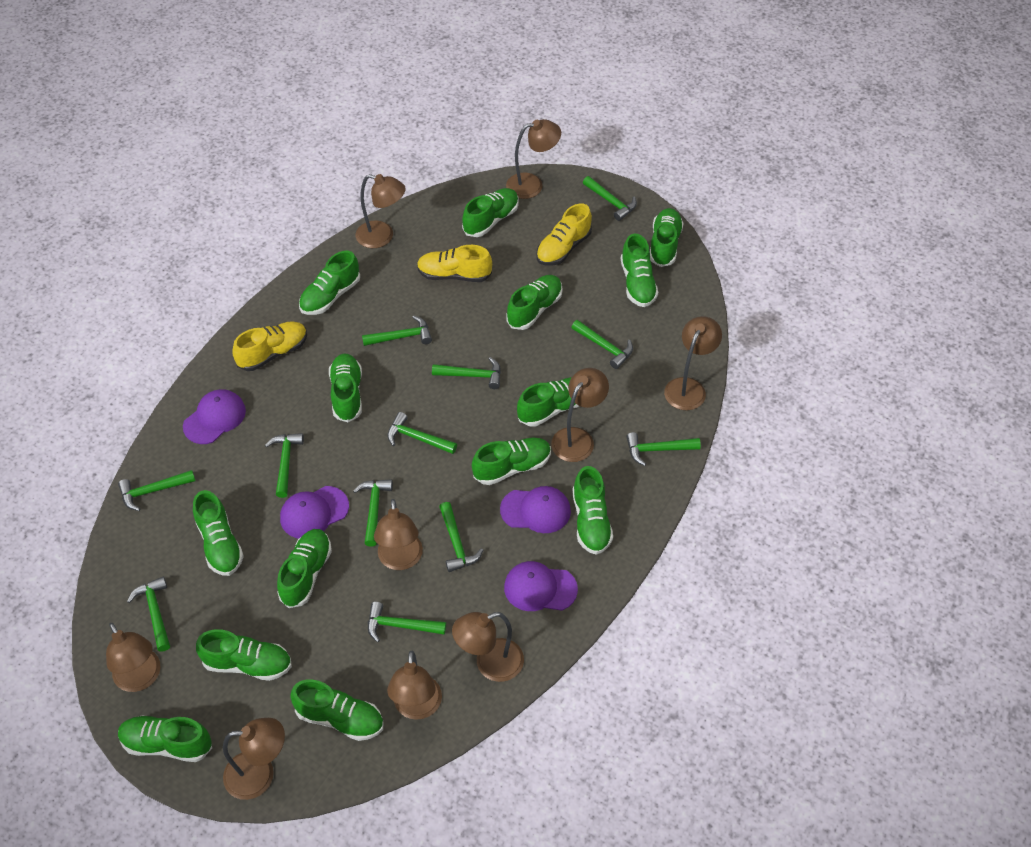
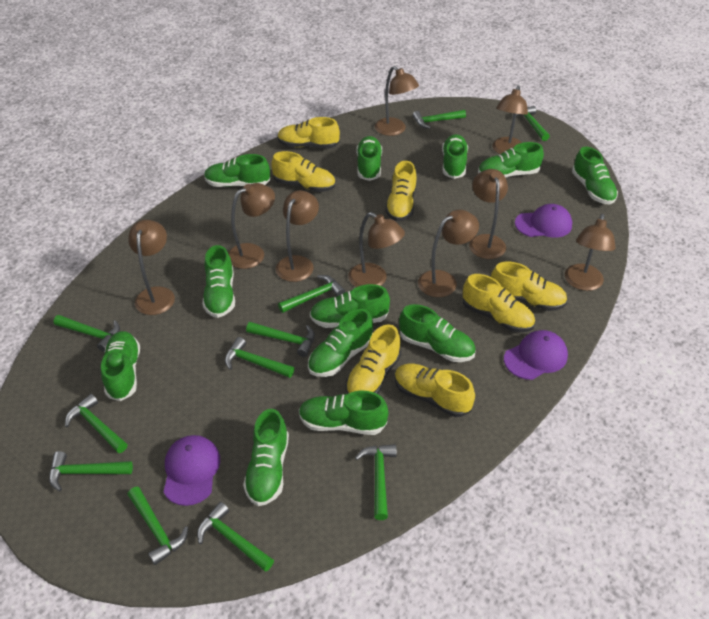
green hammer: [118,470,195,511] [127,577,170,652] [265,433,304,498] [353,479,393,547] [362,315,432,346] [368,602,446,642] [387,412,457,454] [432,357,501,389] [439,502,483,572] [571,320,633,369] [583,176,637,221] [626,432,701,466] = 12 -> [49,451,133,491] [54,315,120,352] [65,394,127,453] [128,487,188,565] [197,502,274,572] [225,337,294,378] [246,322,315,357] [278,275,345,313] [355,444,397,520] [412,110,466,129] [512,106,550,141] = 11
green shoe: [118,715,212,762] [193,490,244,576] [196,629,292,681] [277,529,332,608] [290,679,384,741] [299,251,360,315] [329,354,362,422] [462,188,519,237] [472,438,551,485] [506,275,563,330] [517,377,579,427] [572,466,613,555] [621,234,658,307] [650,208,683,267] = 14 -> [101,331,140,401] [202,245,235,318] [204,154,270,187] [243,409,289,506] [299,391,388,435] [308,309,373,377] [310,284,390,328] [356,136,382,181] [399,304,476,362] [442,134,468,179] [478,142,544,178] [572,147,618,204] = 12
purple cap: [183,389,246,444] [280,486,349,539] [500,486,571,533] [504,561,578,611] = 4 -> [164,435,220,506] [504,330,568,380] [515,204,572,238] = 3
yellow shoe: [232,321,307,371] [417,245,492,282] [536,203,592,265] = 3 -> [271,151,335,192] [277,117,340,148] [346,324,401,394] [385,161,416,221] [394,363,475,417] [463,274,535,332] [491,262,568,311] = 7

